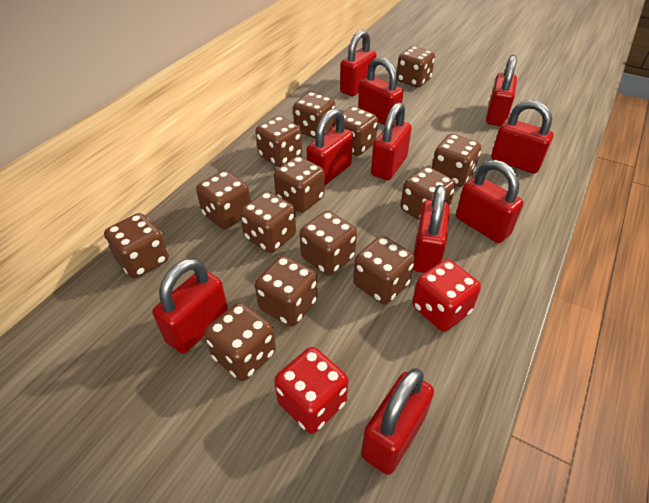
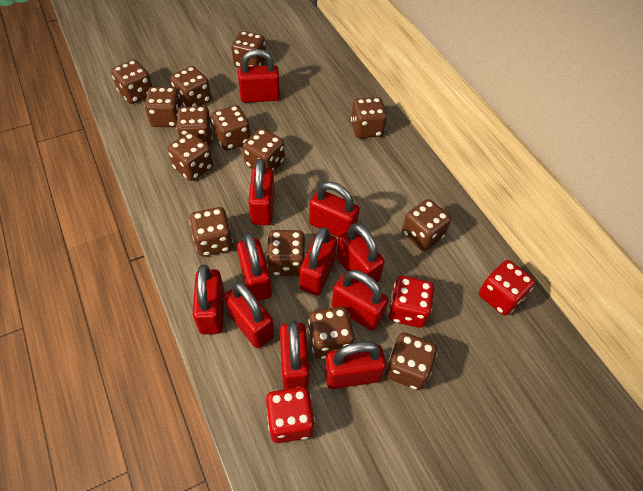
red dice: [274,347,349,434] [412,259,481,331] = 2 -> [266,387,315,443] [388,276,434,328] [479,260,535,316] = 3
red padlock: [152,258,228,354] [307,108,353,186] [340,30,376,96] [358,57,404,125] [361,368,434,475] [371,102,412,180] [413,185,450,273] [456,160,523,243] [486,55,517,126] [491,100,554,174] = 10 -> [193,264,225,335] [224,282,274,348] [237,233,272,301] [238,49,280,103] [248,158,275,225] [280,320,309,389] [300,227,337,296] [309,182,360,238] [324,341,386,389] [332,270,389,331] [336,223,385,282] = 11

